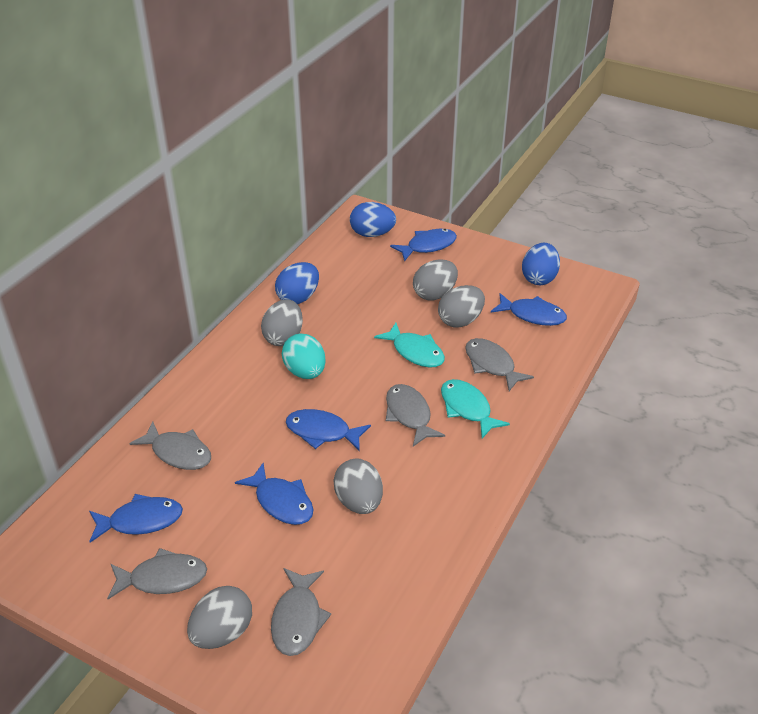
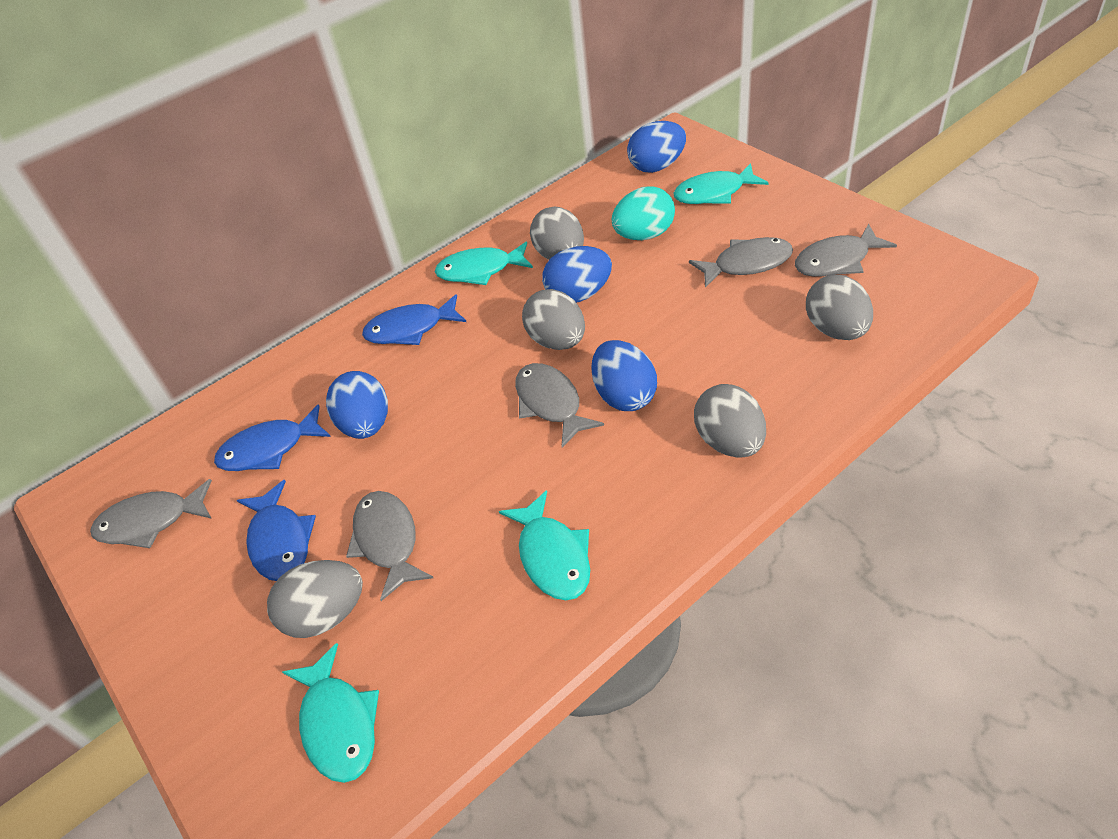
blue egg: [275,262,319,304] [350,202,396,237] [522,243,560,285] = 3 -> [326,371,388,439] [542,246,612,303] [591,340,657,411] [627,121,686,173] = 4
blue fish: [89,494,183,543] [235,463,314,525] [286,409,371,451] [390,229,457,262] [491,293,567,326] = 5 -> [214,404,331,471] [237,480,316,581] [362,294,466,345] = 3
turquoise fish: [374,323,445,368] [441,379,510,438] = 2 -> [282,643,379,783] [435,242,533,285] [499,490,590,600] [673,163,769,204] = 4

